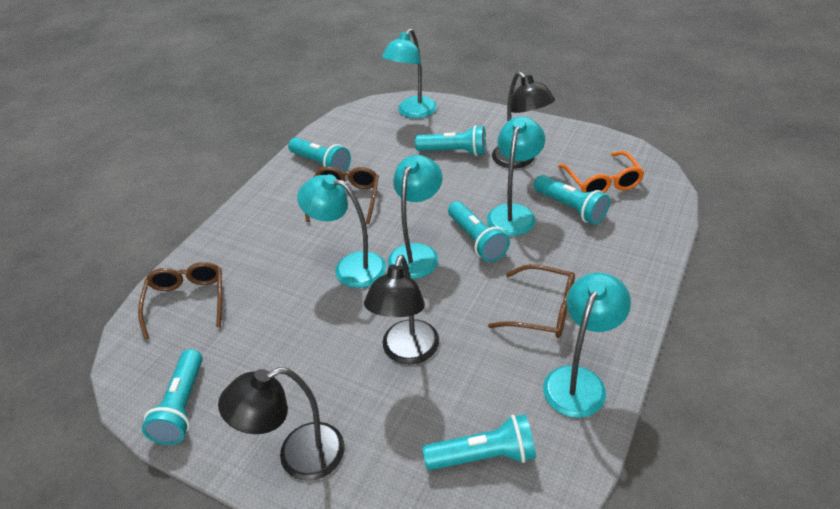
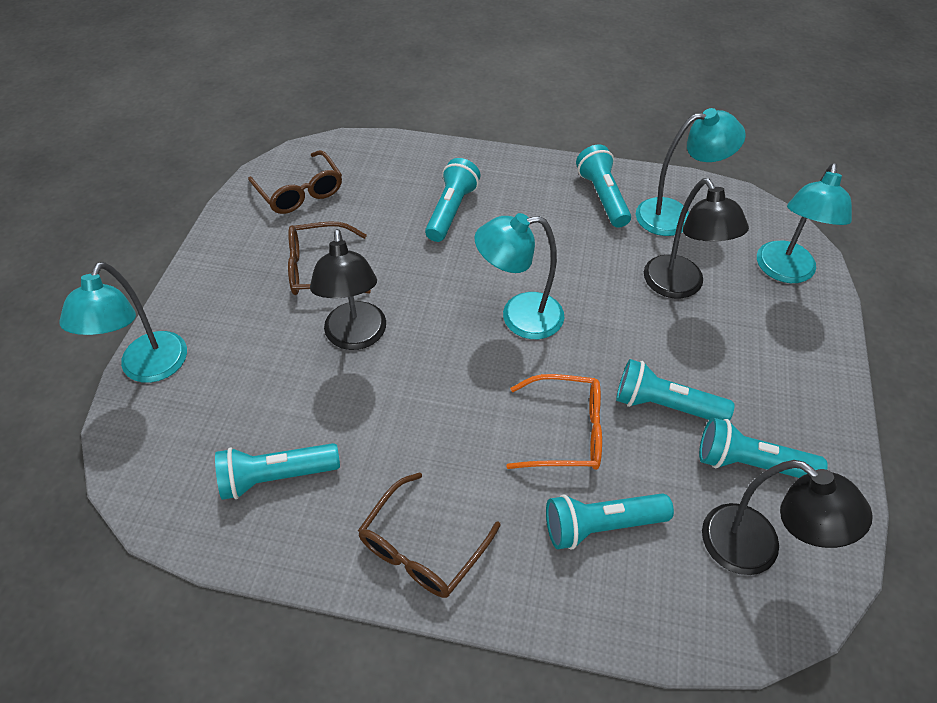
turquoise lamp: [297,174,386,288] [382,28,437,118] [388,155,442,279] [487,116,545,236] [543,273,631,418] = 5 -> [59,262,187,383] [475,213,564,339] [636,108,746,236] [757,163,852,283] = 4

